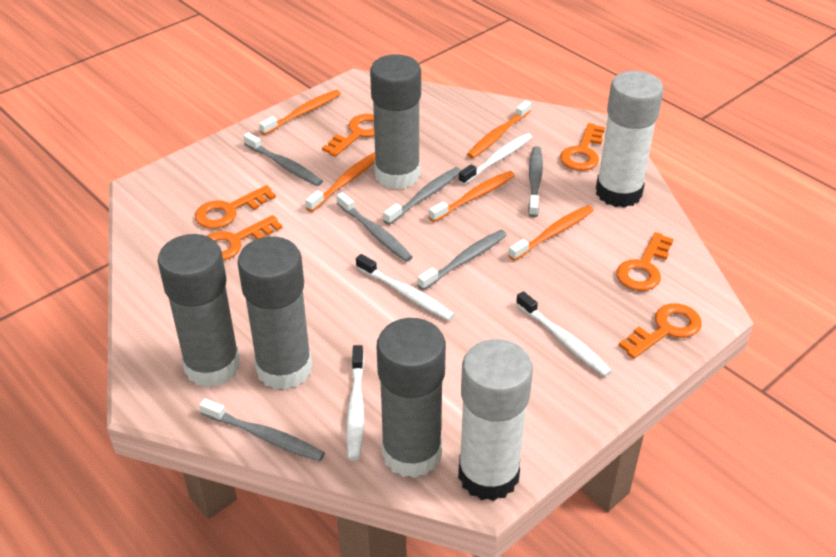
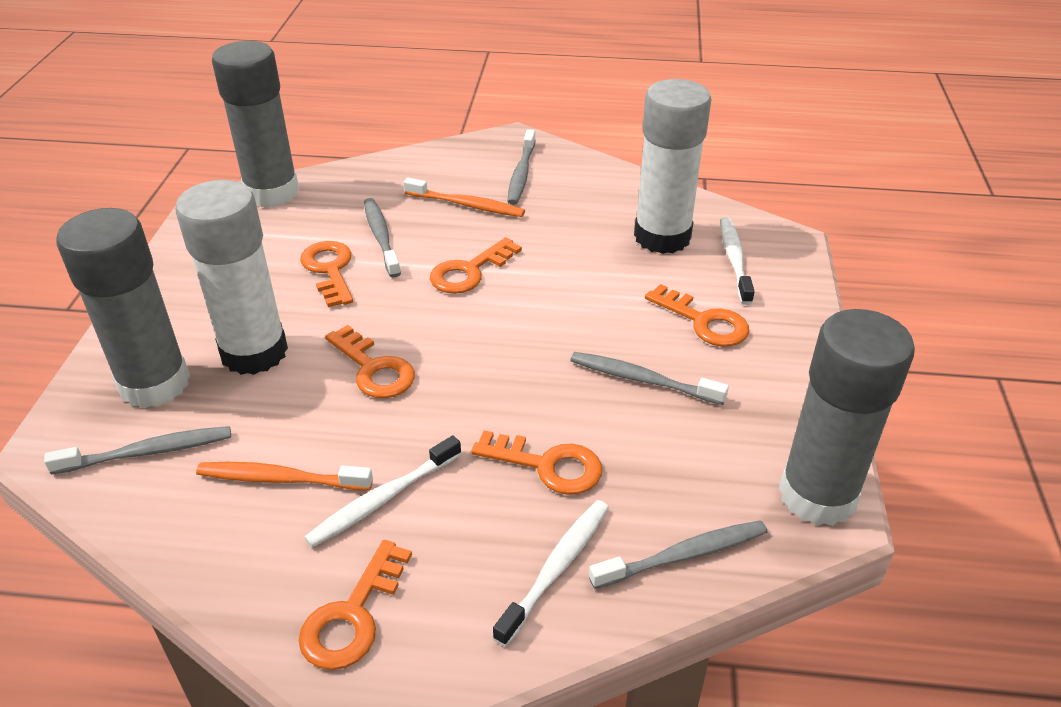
grey glue stick: [157,234,240,387] [237,237,312,390] [370,54,421,189] [377,318,446,478] = 4 -> [56,208,190,408] [212,41,299,207] [779,309,915,526] = 3
grey toothbrush: [199,398,325,461] [243,132,323,186] [337,192,413,262] [383,167,461,225] [417,230,507,290] [528,146,543,217] = 6 -> [44,426,231,475] [364,198,401,278] [507,129,536,205] [570,352,729,405] [589,520,767,589] = 5
orange toothbrush: [259,90,341,135] [305,152,375,212] [429,171,515,222] [467,100,531,159] [508,205,594,261] = 5 -> [196,462,373,490] [403,177,525,217] = 2
white toothbrush: [346,345,364,460] [356,254,455,321] [458,133,532,185] [516,291,612,377] = 4 -> [304,435,461,547] [493,500,609,647] [720,217,755,305] = 3

